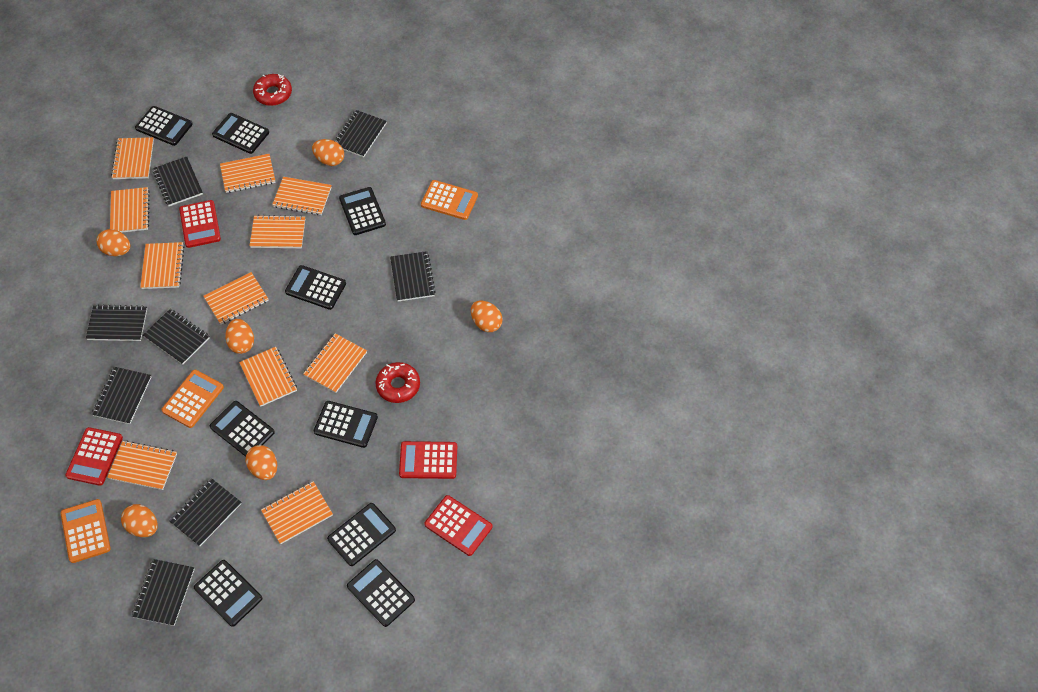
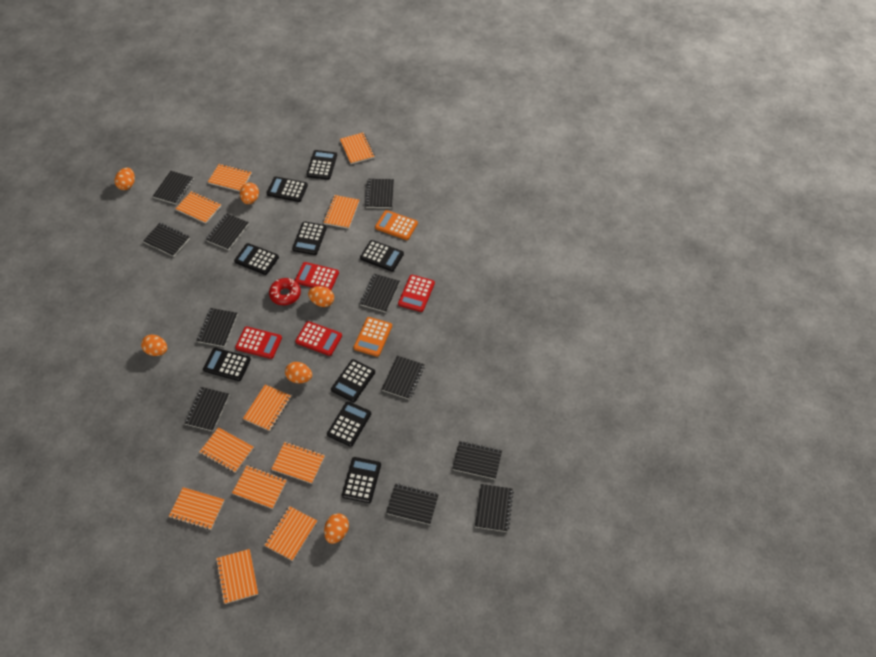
black notebook: [86,304,147,341] [92,367,151,424] [132,559,195,626] [143,309,209,365] [153,157,203,206] [169,478,242,546] [334,110,387,157] [390,251,436,302] = 8 -> [143,223,190,257] [153,171,194,204] [184,387,229,431] [197,308,238,347] [205,213,249,250] [360,274,400,313] [365,179,394,208] [381,356,425,400] [386,483,439,525] [452,441,502,479] [475,484,514,532] = 11
orange calculator: [60,499,111,563] [161,370,224,428] [421,180,478,220] = 3 -> [354,317,392,357] [375,210,418,240] = 2
red donut: [253,74,292,106] [375,362,420,403] = 2 -> [269,278,301,305] = 1

